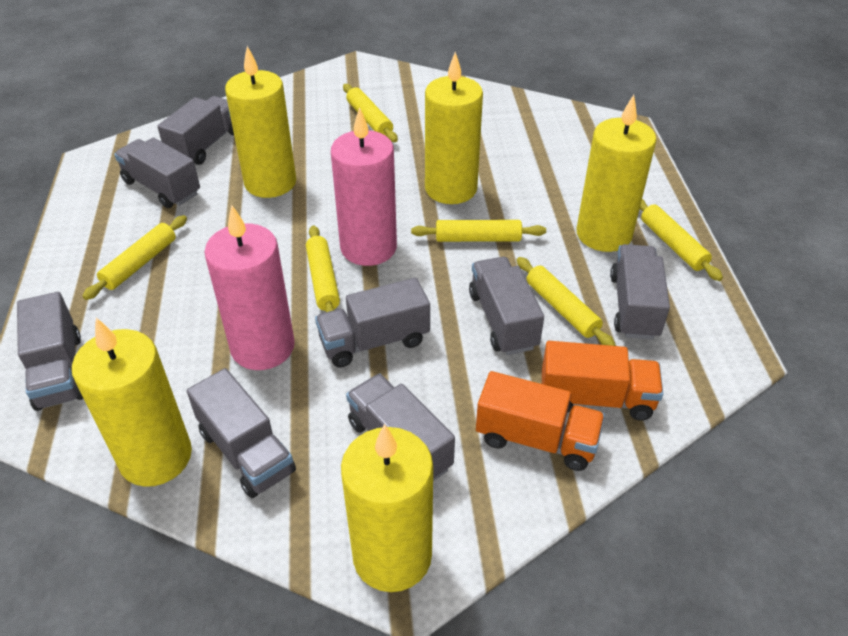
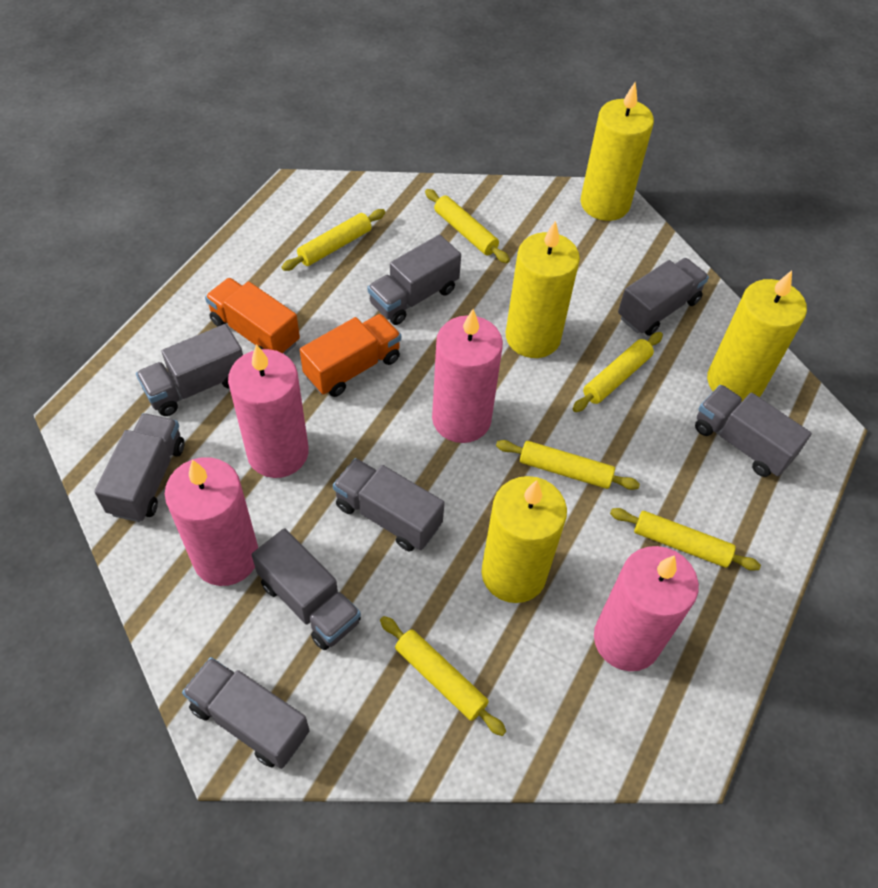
pink candle: [204,205,295,370] [331,107,397,266] = 2 -> [165,457,258,586] [228,344,309,478] [432,309,503,443] [594,546,699,671] = 4
yellow candle: [72,318,192,487] [225,46,296,198] [341,424,433,592] [425,52,483,204] [576,95,656,252] = 5 -> [481,476,567,603] [506,221,580,358] [580,83,654,221] [707,270,807,401] = 4

